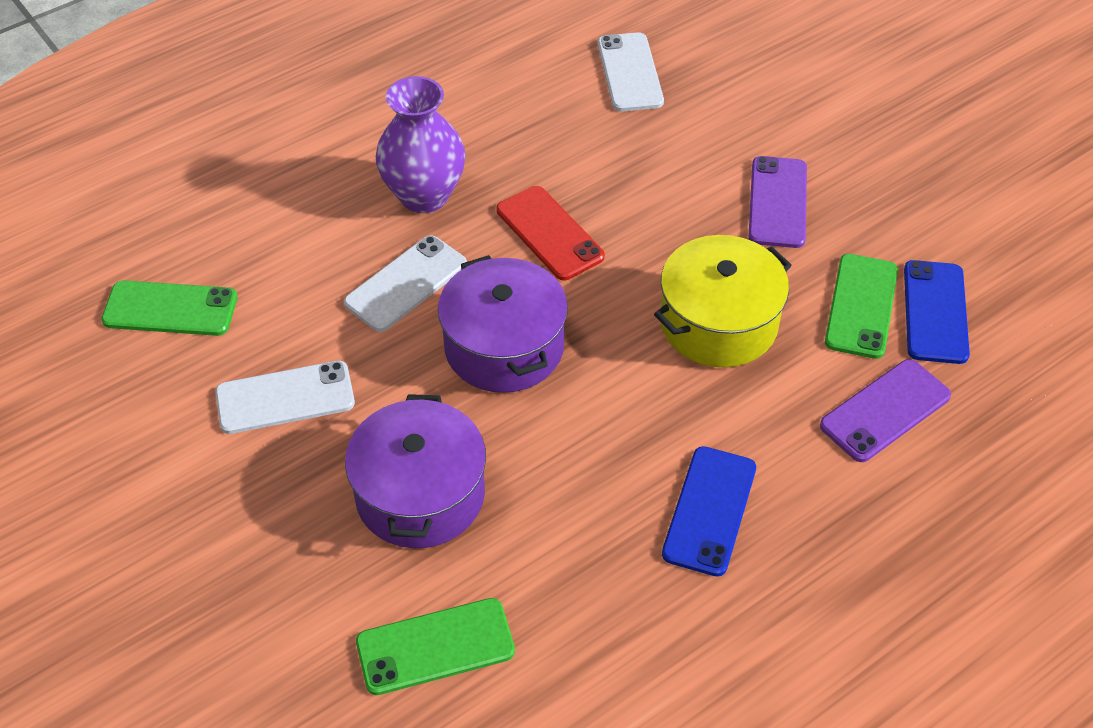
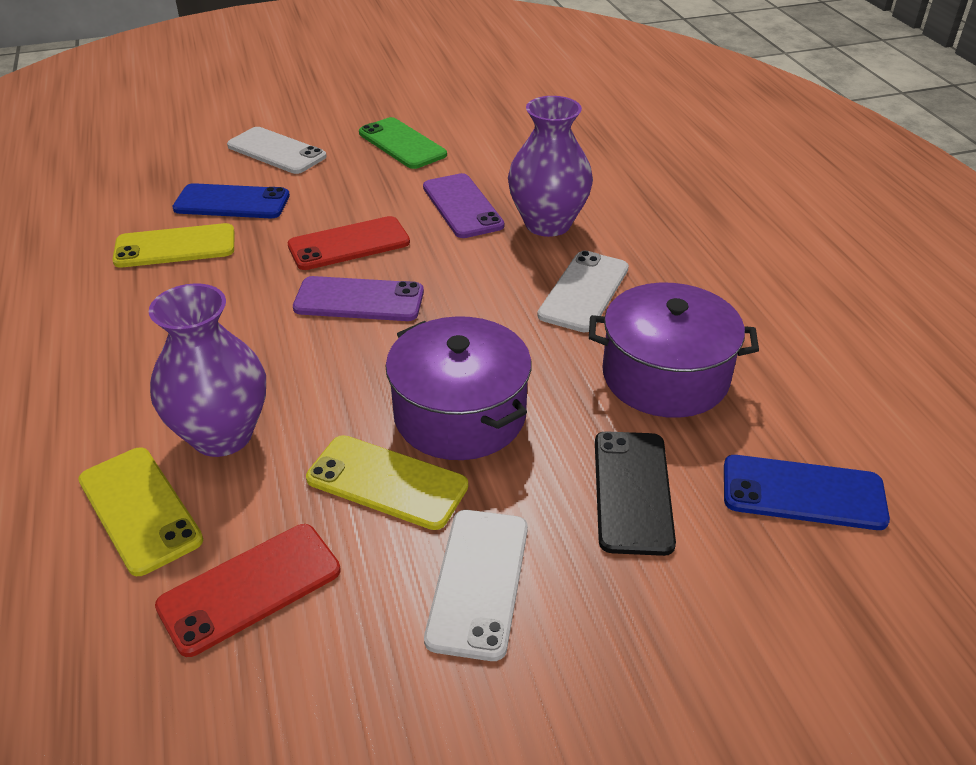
black phone: none = 0 -> [595,431,676,556] = 1
green phone: [101,280,237,336] [356,598,515,695] [825,254,898,359] = 3 -> [359,117,447,169] = 1
purple vase: [376,76,466,213] = 1 -> [149,283,266,457] [508,96,593,237] = 2
red phone: [496,186,605,280] = 1 -> [155,524,341,657] [287,216,410,270] = 2
yellow phone: none = 0 -> [78,448,203,576] [112,223,234,268] [306,435,468,530] = 3
yellow pot: [654,235,792,368] = 1 -> none = 0

